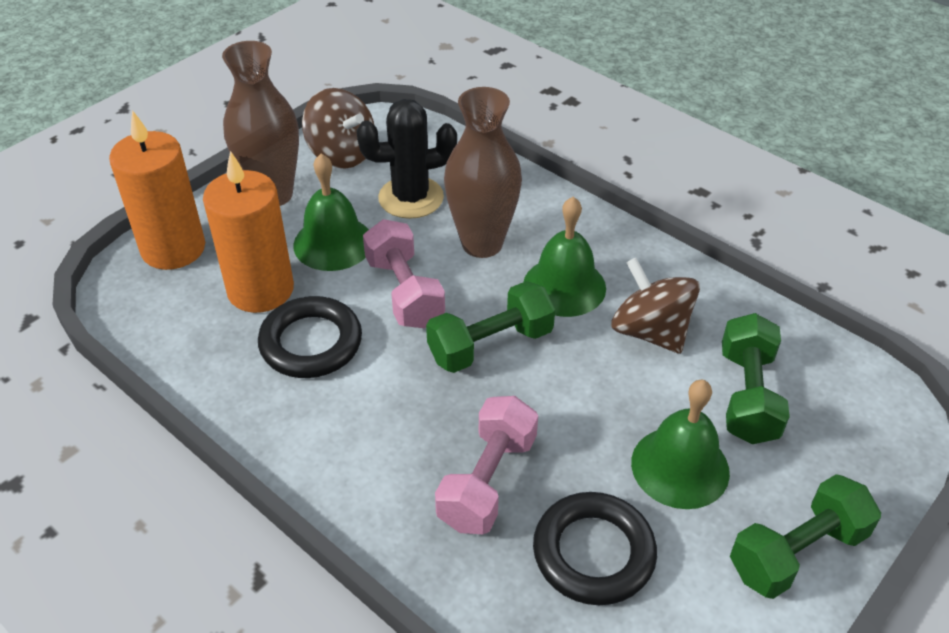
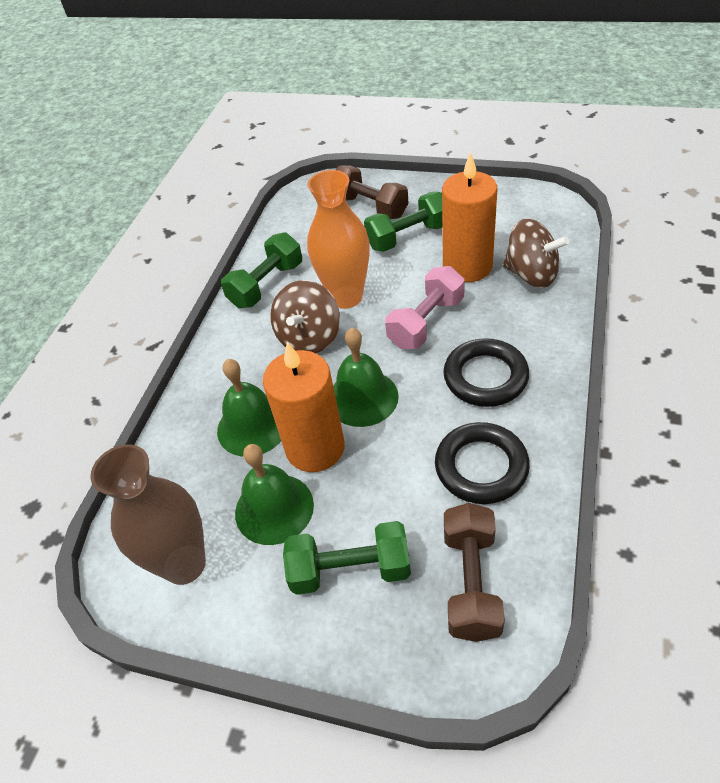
black cactus: [356,99,457,219] = 1 -> none = 0
brown dumbbell: none = 0 -> [336,165,409,219] [444,503,505,642] = 2
brown vase: [222,41,299,206] [444,87,522,258] = 2 -> [91,444,206,585] = 1
orange vase: none = 0 -> [307,170,370,309] = 1
pink dumbbell: [363,219,445,328] [435,396,538,534] = 2 -> [385,266,465,349] = 1

